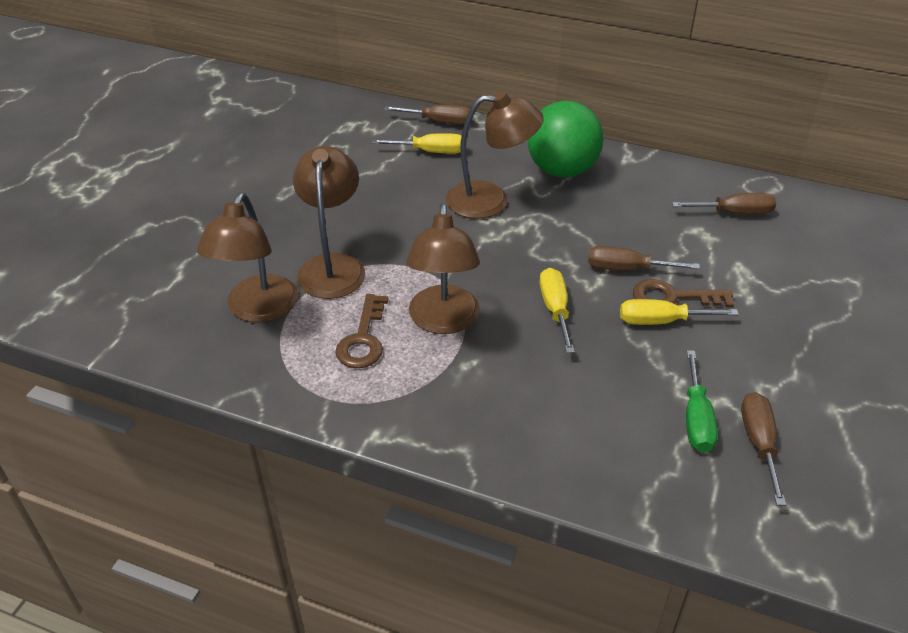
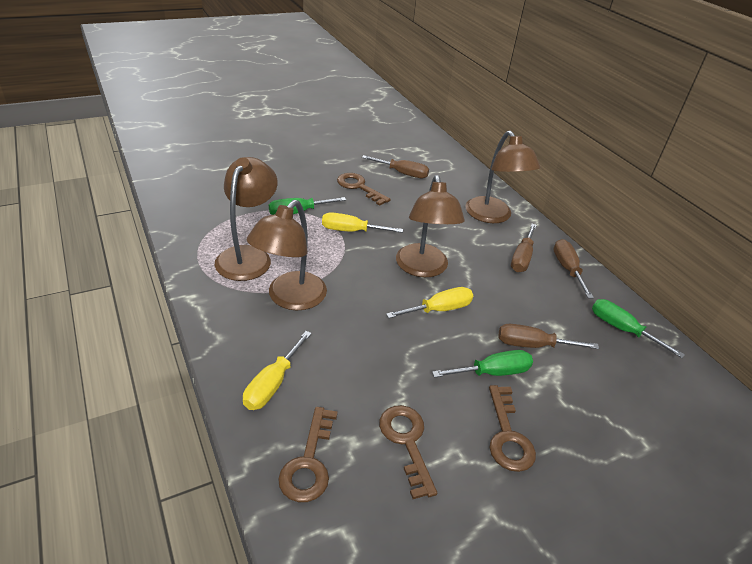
brown key: [335,294,388,368] [633,279,734,308] = 2 -> [278,407,338,502] [337,173,391,206] [379,405,437,499] [489,385,536,472] = 4
green ball: [528,101,603,178] = 1 -> none = 0
green screwdriver: [686,350,718,453] = 1 -> [269,197,346,215] [432,350,533,378] [592,299,685,358] = 3

